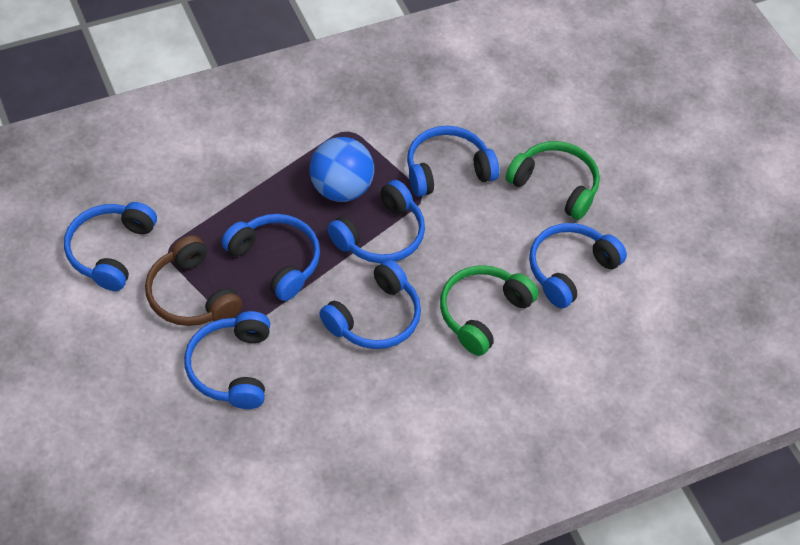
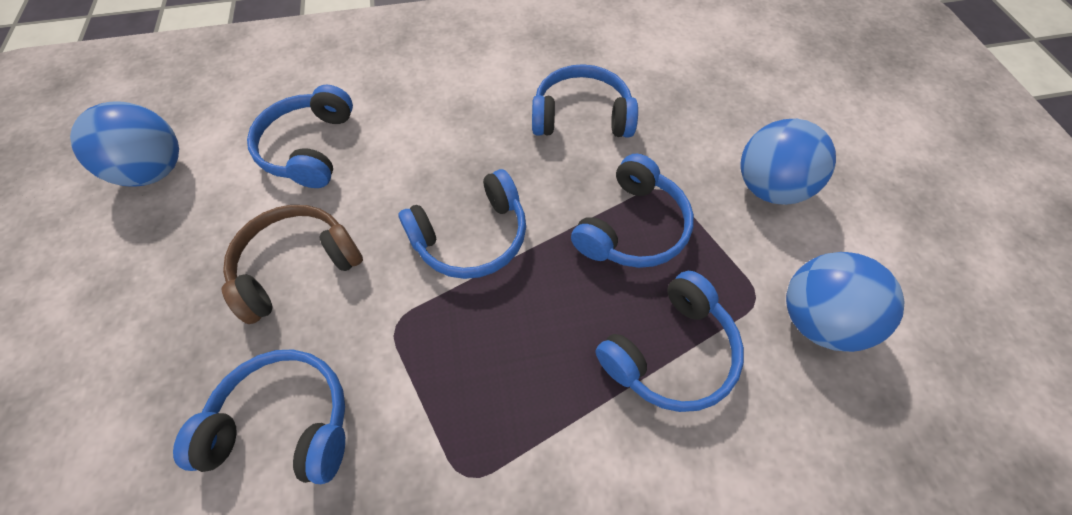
blue ball: [310,137,374,202] = 1 -> [70,102,179,186] [740,119,836,205] [786,252,905,352] = 3
blue headphones: [64,202,157,291] [184,311,270,409] [222,214,320,301] [319,259,421,349] [327,180,425,263] [407,126,499,197] [529,223,627,308] = 7 -> [173,349,345,484] [247,85,353,188] [398,169,526,279] [532,64,638,137] [571,154,694,268] [596,271,744,412] = 6
green headphones: [440,265,538,356] [506,141,600,220] = 2 -> none = 0

